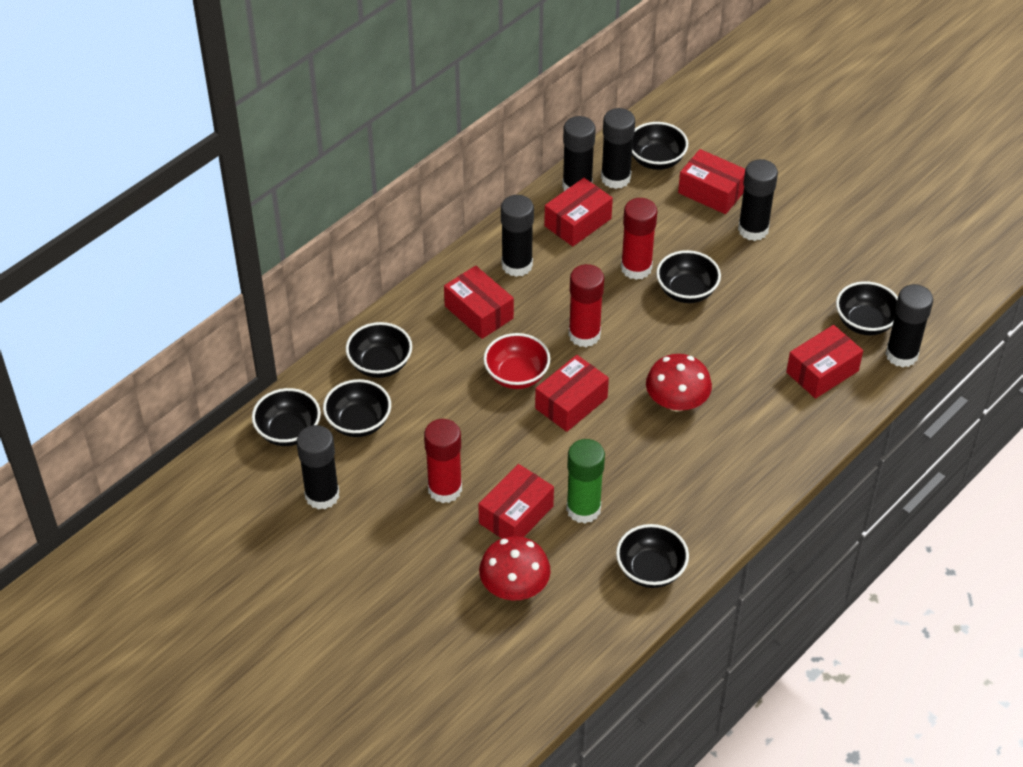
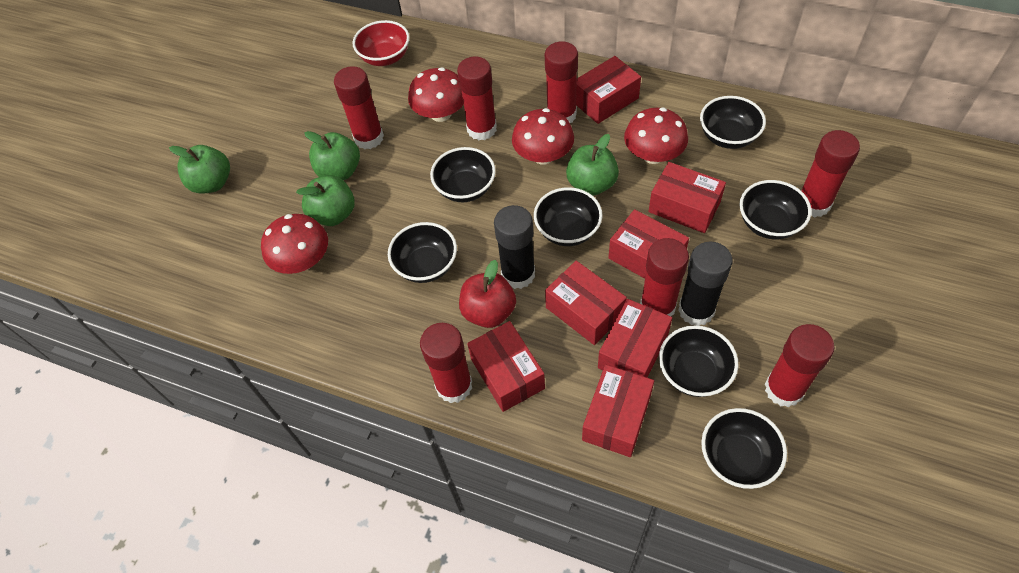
black glue stick: [297,425,339,510] [501,195,534,277] [562,116,596,191] [601,108,635,189] [738,159,778,241] [885,284,933,368] = 6 -> [494,205,535,289] [678,242,733,326] = 2
green apple: none = 0 -> [169,145,230,193] [296,176,355,226] [304,131,360,180] [566,134,619,196] = 4
green glue stick: [566,439,605,523] = 1 -> none = 0
red apple: none = 0 -> [459,260,516,328] = 1
red box: [444,266,514,339] [478,464,554,538] [535,355,609,432] [544,178,613,247] [678,149,745,214] [786,325,863,399] = 6 -> [467,321,545,412] [545,261,627,345] [576,56,641,124] [582,365,654,457] [598,299,672,378] [608,209,689,279] [648,162,726,233] = 7
red glue stick: [424,419,462,503] [568,264,604,347] [621,198,657,280] = 3 -> [334,66,384,149] [420,323,472,403] [457,57,497,140] [545,41,578,123] [640,238,689,316] [765,324,835,407] [801,130,860,217] = 7
red mushroom: [479,536,551,600] [646,354,712,411] = 2 -> [261,214,328,274] [408,67,464,122] [512,108,574,165] [624,108,688,164] = 4

